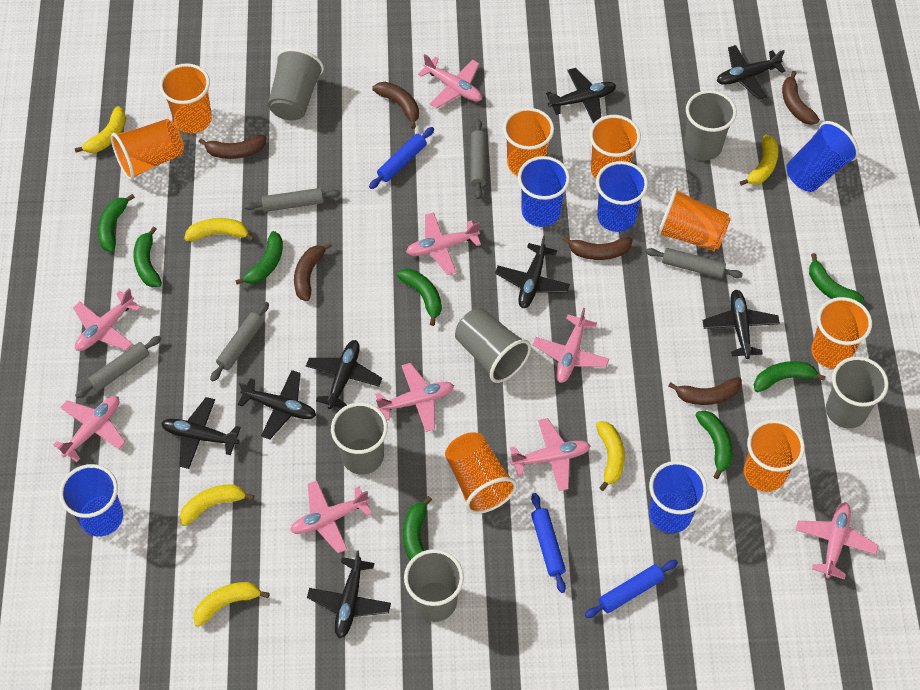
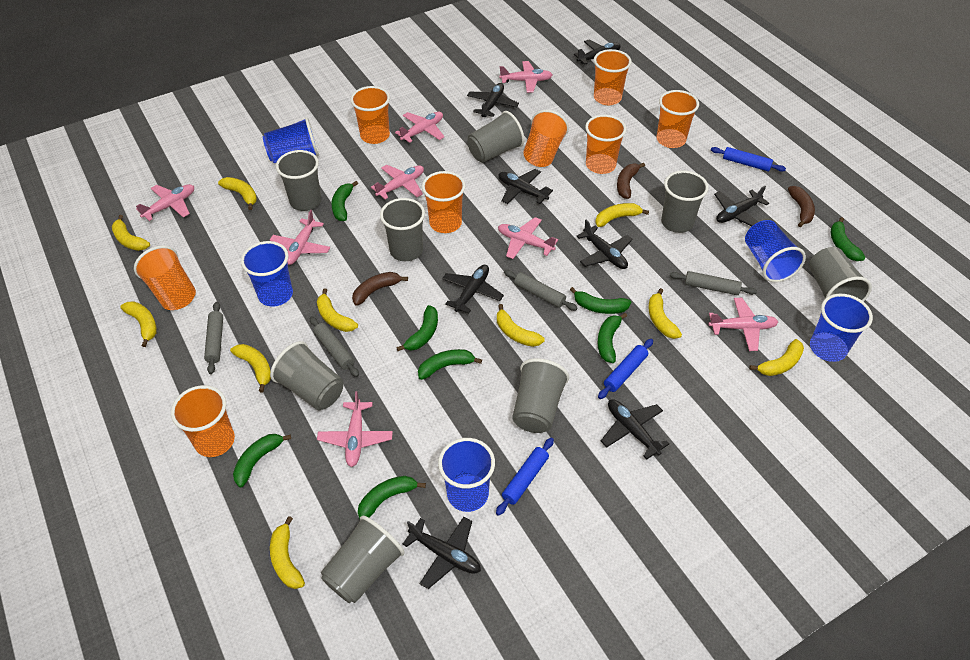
brown banana: [198,135,266,159] [294,243,332,301] [372,82,419,129] [562,236,633,260] [668,377,742,405] [782,71,820,125] = 6 -> [352,272,408,306] [617,163,645,199] [788,186,815,227] = 3
grey cup: [268,48,324,120] [331,402,388,475] [404,549,464,622] [455,308,531,383] [684,90,737,161] [826,357,888,429] = 6 -> [270,341,343,410] [276,150,321,211] [321,516,405,603] [380,198,425,261] [467,111,525,163] [512,358,569,433] [661,171,709,233] [809,247,872,302] = 8
grey rolling pin: [75,336,161,398] [210,302,269,382] [244,188,341,212] [471,119,486,199] [646,248,743,278] = 5 -> [204,302,223,374] [310,317,359,377] [504,270,578,311] [670,271,757,295] = 4
pink plane: [53,396,126,462] [73,289,141,351] [290,480,372,553] [375,363,454,432] [406,212,481,275] [418,54,482,108] [510,418,591,491] [533,308,609,383] [796,502,879,580] = 9 -> [136,184,194,221] [270,210,330,265] [317,391,393,467] [371,165,424,199] [395,112,445,143] [498,217,558,259] [499,61,552,93] [708,298,778,351] = 8
yellow banana: [75,106,126,153] [180,485,254,526] [184,218,255,241] [193,582,270,627] [596,421,625,491] [740,135,779,186] = 6 -> [112,215,150,251] [120,301,157,347] [218,177,257,210] [230,344,271,392] [270,516,305,589] [317,288,358,332] [497,304,545,347] [595,203,649,227] [648,288,682,339] [749,339,804,376] = 10

